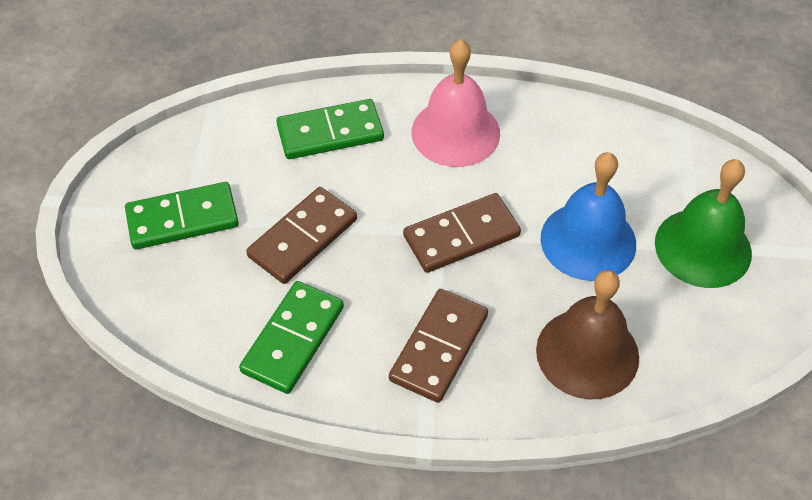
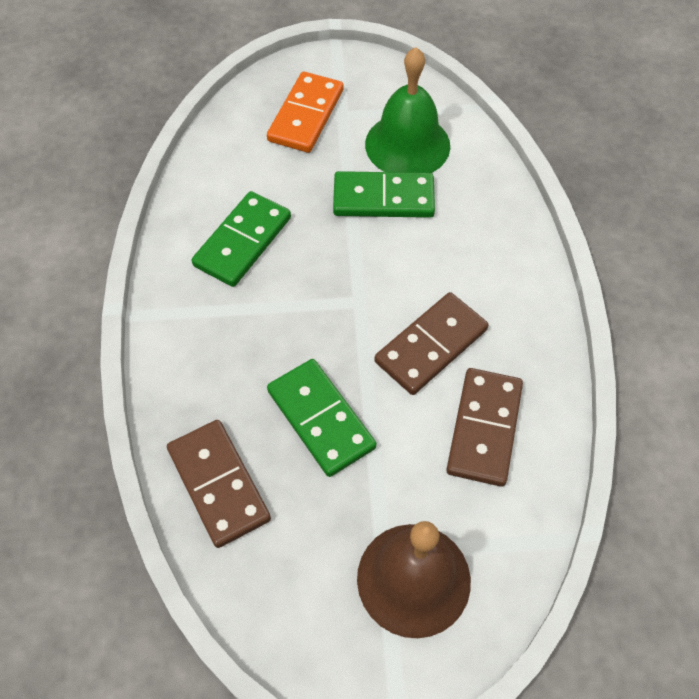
blue bell: [540,152,636,281] = 1 -> none = 0
orange domino: none = 0 -> [267,71,344,153] = 1
pink bell: [411,39,500,167] = 1 -> none = 0

